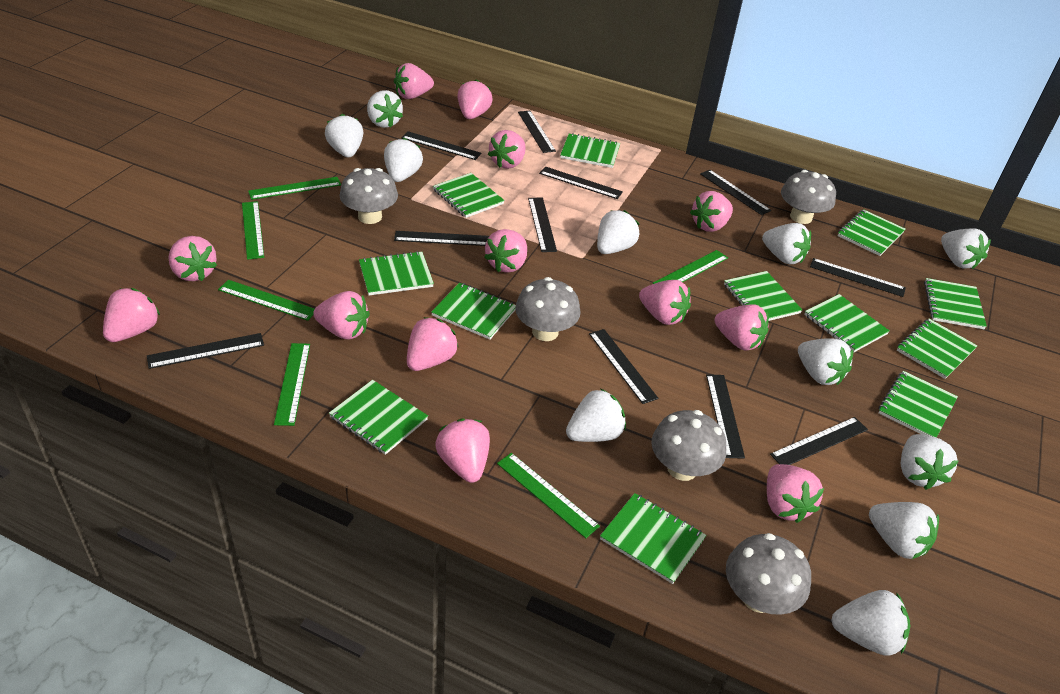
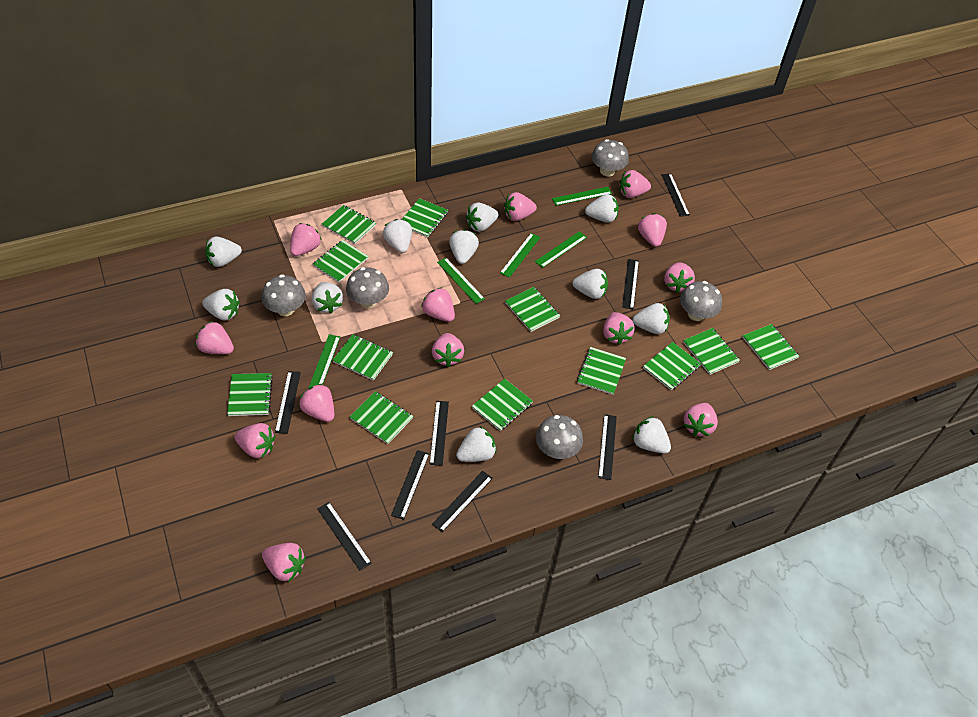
black ruler: [147,333,264,369] [394,231,489,246] [401,131,481,160] [518,111,556,153] [528,198,557,252] [539,166,623,199] [589,329,659,404] [700,170,771,215] [706,374,745,459] [770,417,868,465] [810,258,906,297] = 11 -> [275,371,301,434] [317,502,372,571] [391,450,429,520] [429,401,449,466] [432,471,493,532] [598,414,617,480] [622,259,639,309] [662,174,690,217] = 8
green ruler: [218,280,315,321] [242,201,264,260] [248,177,341,200] [274,343,310,426] [497,453,600,538] [652,250,728,284] = 6 -> [309,334,340,388] [437,258,485,304] [500,233,541,278] [535,231,587,268] [552,187,612,205] = 5

